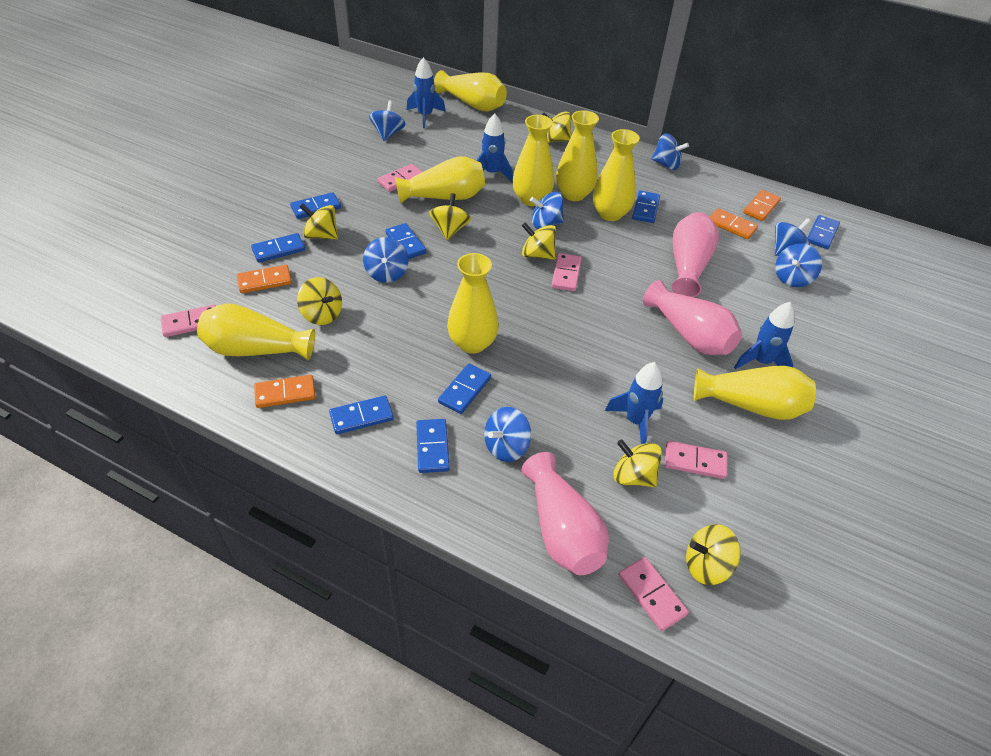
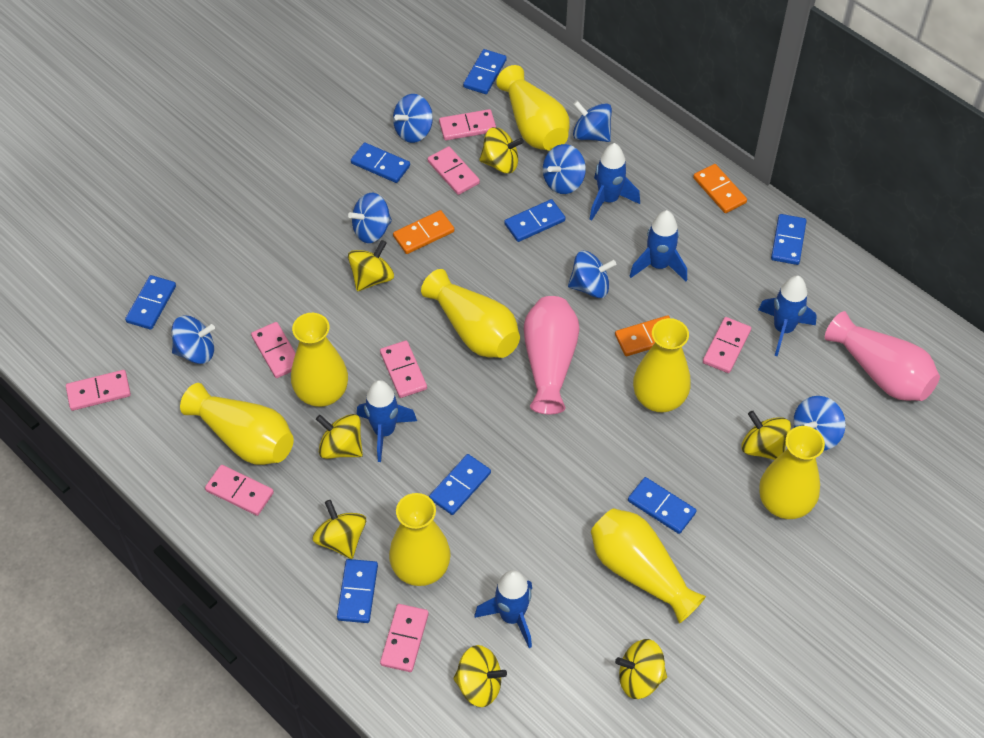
blue rocket: [407,57,446,128] [476,113,513,182] [605,362,663,444] [734,302,794,369] = 4 -> [357,380,417,462] [475,570,532,648] [590,143,640,220] [630,210,687,282] [758,276,817,356] = 5
orange domino: [237,265,292,293] [254,375,316,408] [710,208,758,239] [743,190,781,221] = 4 -> [393,210,454,254] [615,315,670,356] [693,164,747,213] = 3
pink domino: [161,305,216,337] [377,164,422,192] [551,253,582,291] [619,557,689,631] [665,441,727,479] = 5 -> [66,370,131,411] [205,465,274,516] [251,322,296,378] [380,341,427,398] [380,604,429,672] [428,146,480,195] [439,109,496,140] [703,317,751,373] = 8
pink vase: [522,452,609,575] [643,280,742,355] [672,212,719,297] = 3 -> [524,296,579,415] [825,311,940,401] = 2

